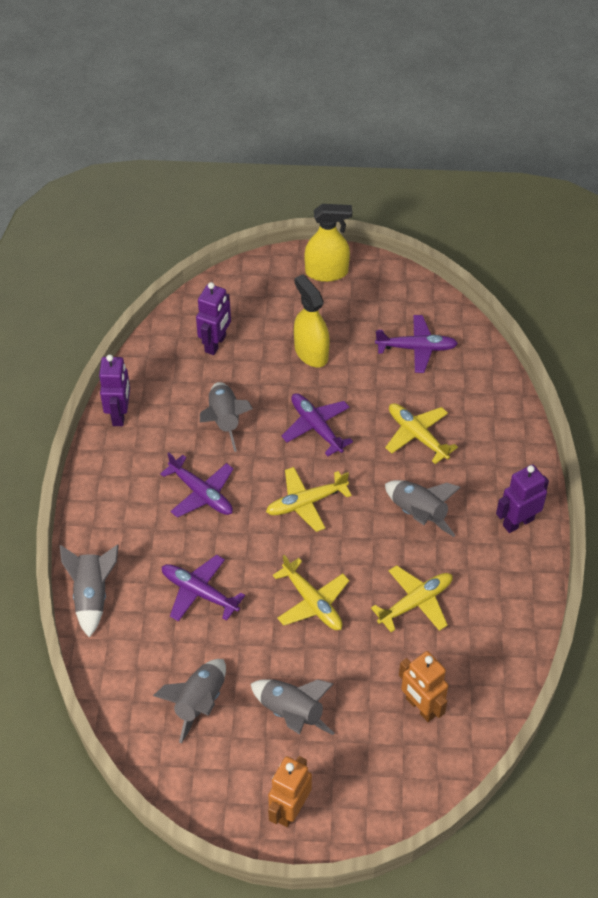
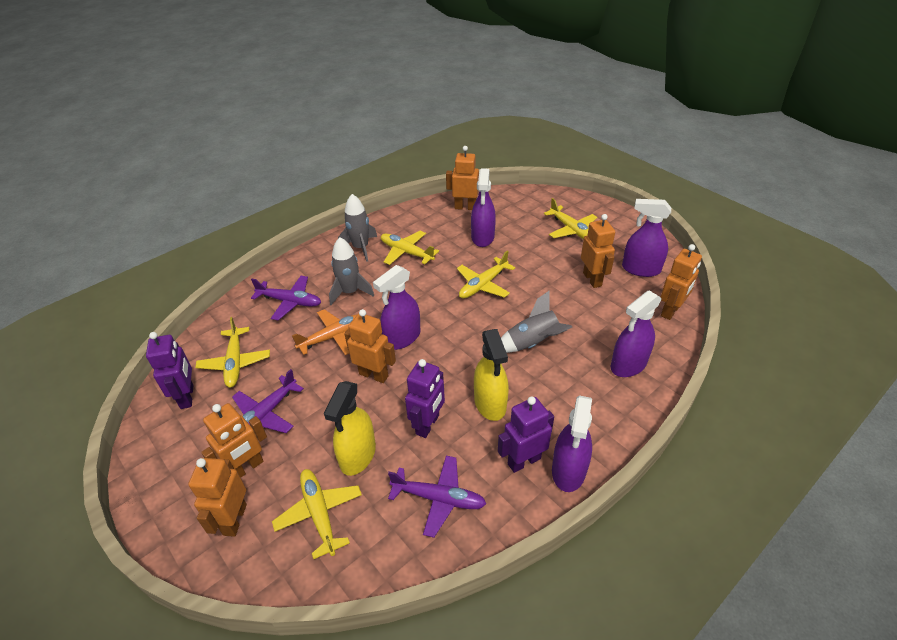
grey rocket: [60,544,119,637] [153,659,226,743] [200,382,253,452] [251,679,334,735] [385,480,461,537] = 5 -> [329,237,374,305] [338,194,377,262] [501,290,572,353] = 3
orange plane: none = 0 -> [292,309,357,355] = 1
orange robot: [268,756,312,827] [399,651,448,722] = 2 -> [188,458,247,537] [201,403,267,478] [344,309,396,383] [446,146,479,210] [581,214,615,288] [660,244,702,320] = 6
purple plane: [160,452,234,518] [162,555,245,621] [281,393,353,456] [375,315,458,373] = 4 -> [232,369,304,433] [251,276,321,320] [388,455,486,538] = 3
purple spray bottle: none = 0 -> [373,265,420,350] [471,168,496,247] [552,395,592,492] [611,290,662,377] [622,199,671,277] = 5
yellow plane: [266,467,352,532] [273,555,349,630] [371,565,453,632] [385,403,458,464] = 4 -> [195,317,270,388] [272,469,362,559] [381,231,439,265] [457,250,515,298] [544,198,597,239] = 5

